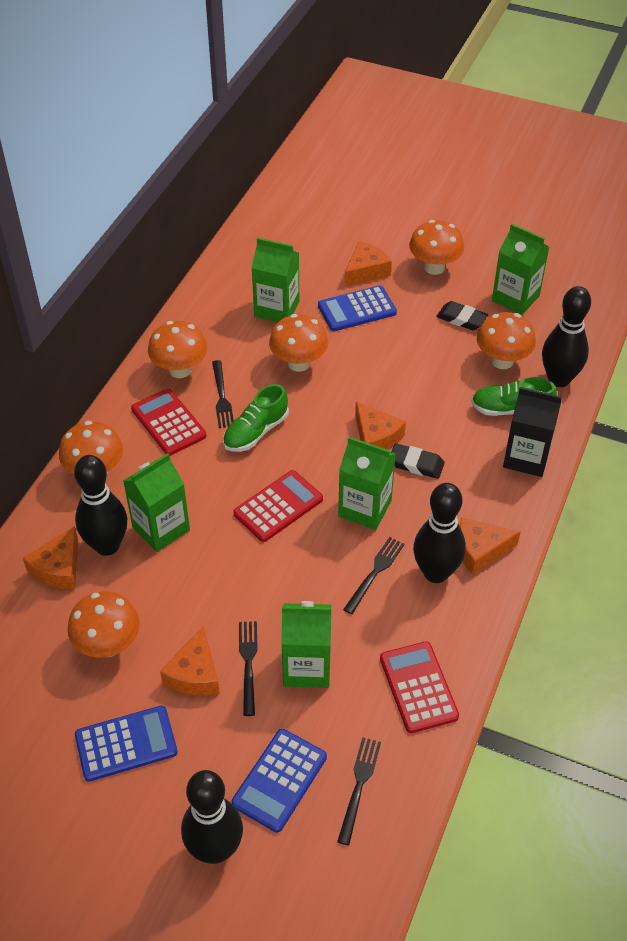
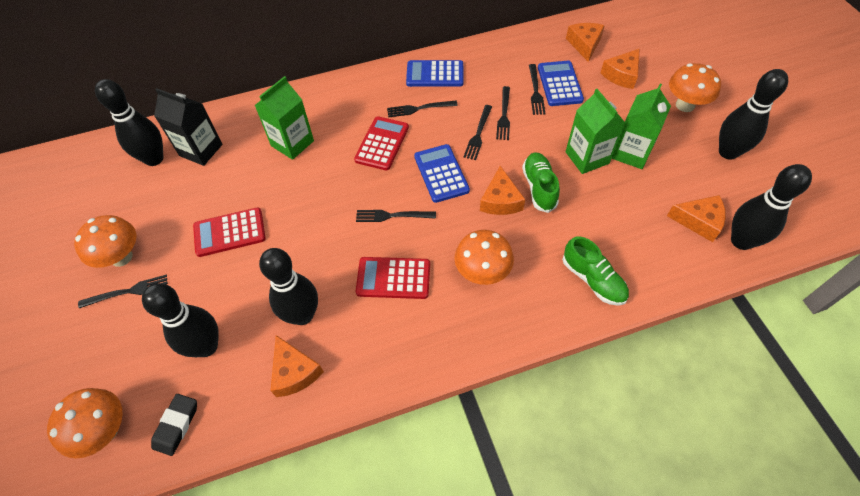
black bowling pin: [74,455,127,556] [181,770,243,864] [413,483,466,583] [542,286,591,387] = 4 -> [95,79,164,166] [142,283,219,357] [259,248,318,325] [719,69,788,160] [731,164,812,250] = 5
black eraser: [392,444,445,479] [436,301,488,330] = 2 -> [151,394,197,456] = 1
black fork: [212,360,234,428] [239,621,258,716] [337,737,381,846] [343,537,405,614] = 4 -> [78,275,168,308] [356,210,436,222] [387,101,458,117] [463,105,492,160] [496,86,510,140] [529,64,545,115] = 6
green carton: [123,453,190,552] [252,237,299,322] [281,601,331,688] [338,437,396,530] [492,224,549,315] = 5 -> [254,76,314,160] [565,89,625,174] [612,84,671,169] = 3
orange mushroom: [59,421,123,474] [68,591,140,658] [148,321,207,378] [269,314,328,372] [409,220,464,275] [477,312,536,369] = 6 -> [47,388,123,458] [74,215,136,268] [455,230,514,285] [669,63,721,112] = 4

